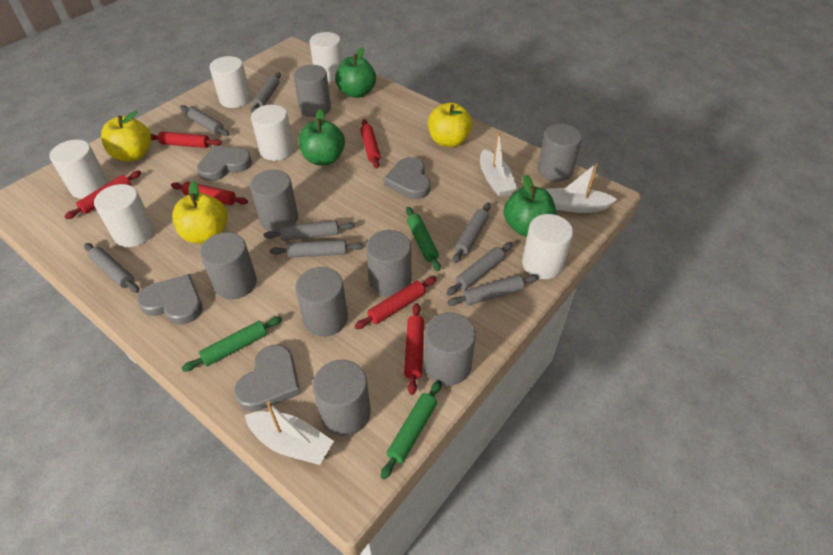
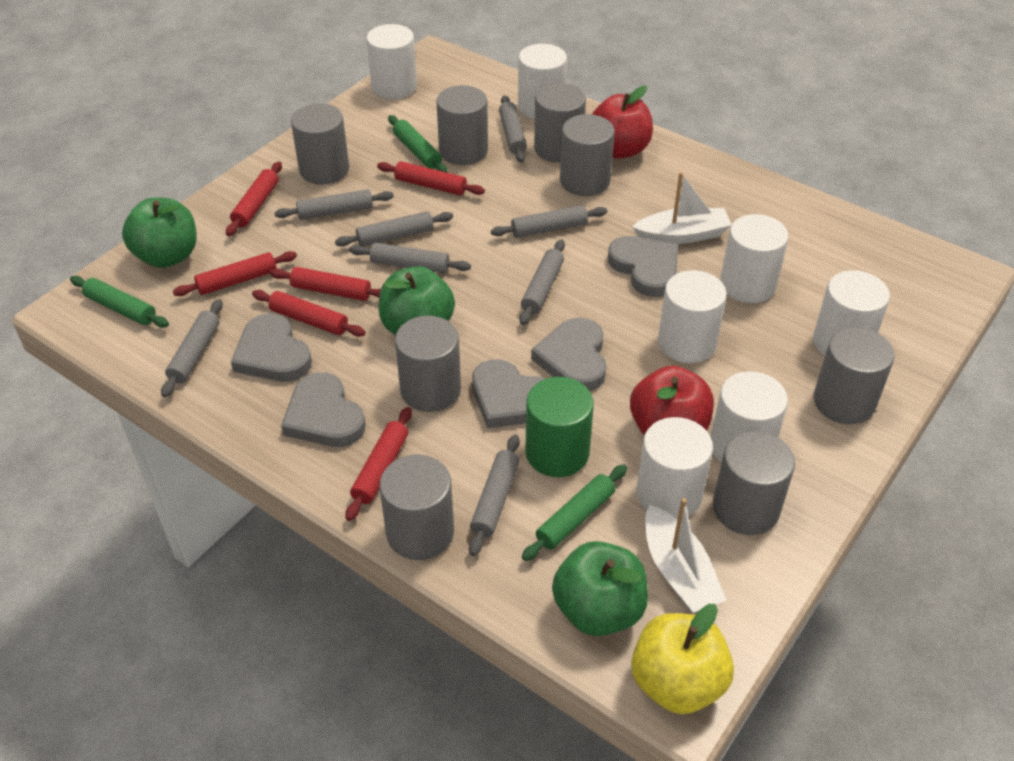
green cylinder: none = 0 -> [525,377,594,477] = 1
grey heart: [137,274,203,325] [197,145,252,181] [234,345,301,412] [383,157,430,199] = 4 -> [231,313,312,382] [281,372,366,447] [472,359,546,428] [531,318,607,391] [608,236,678,297] = 5
red apple: none = 0 -> [592,86,653,159] [630,366,714,435] = 2
white boat: [245,401,334,465] [480,132,517,197] [546,163,618,213] = 3 -> [632,172,732,244] [645,498,726,613] = 2
white cylinder: [49,140,109,199] [94,184,154,247] [210,56,251,108] [251,105,294,161] [309,32,343,82] [522,214,573,279] = 6 -> [366,24,417,99] [518,44,567,120] [636,417,713,520] [658,270,727,363] [711,371,788,463] [720,214,788,303] [813,270,890,356] = 7
yellow apple: [101,111,151,162] [172,181,228,244] [428,102,472,147] = 3 -> [631,604,734,714] = 1

